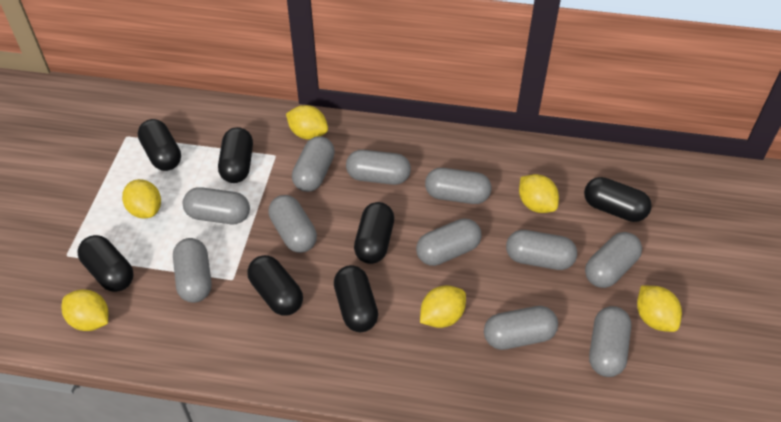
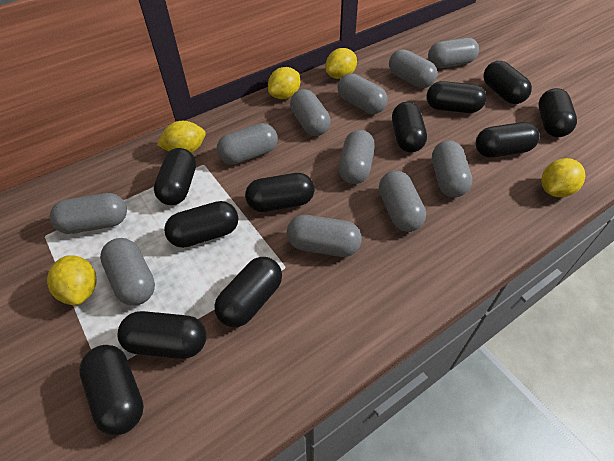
black capsule: [78,235,134,292] [138,119,181,171] [218,127,253,183] [247,255,303,316] [334,265,378,332] [354,202,394,264] [584,177,652,222] = 7 -> [79,345,144,436] [118,311,207,359] [154,148,196,205] [164,201,239,248] [214,257,282,327] [245,173,315,212] [392,102,427,152] [427,81,487,113] [476,122,540,158] [483,61,532,104] [538,88,577,137] = 11
yellow lemon: [61,289,108,331] [122,179,161,219] [286,105,328,140] [420,285,466,328] [519,174,559,213] [637,285,682,332] = 6 -> [47,255,97,305] [157,121,206,153] [268,67,300,99] [326,48,357,79] [541,158,586,197] = 5

